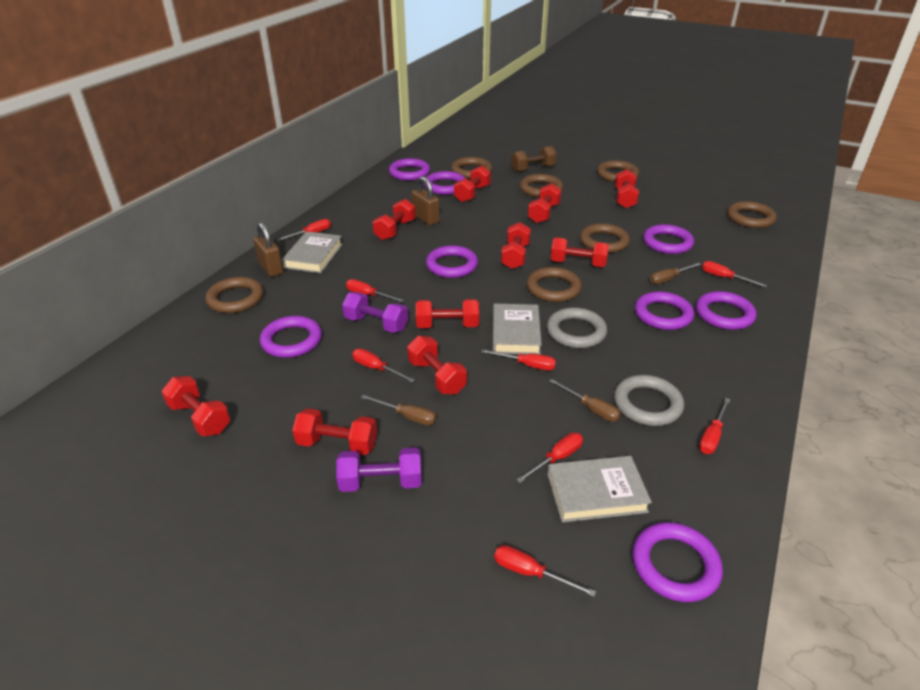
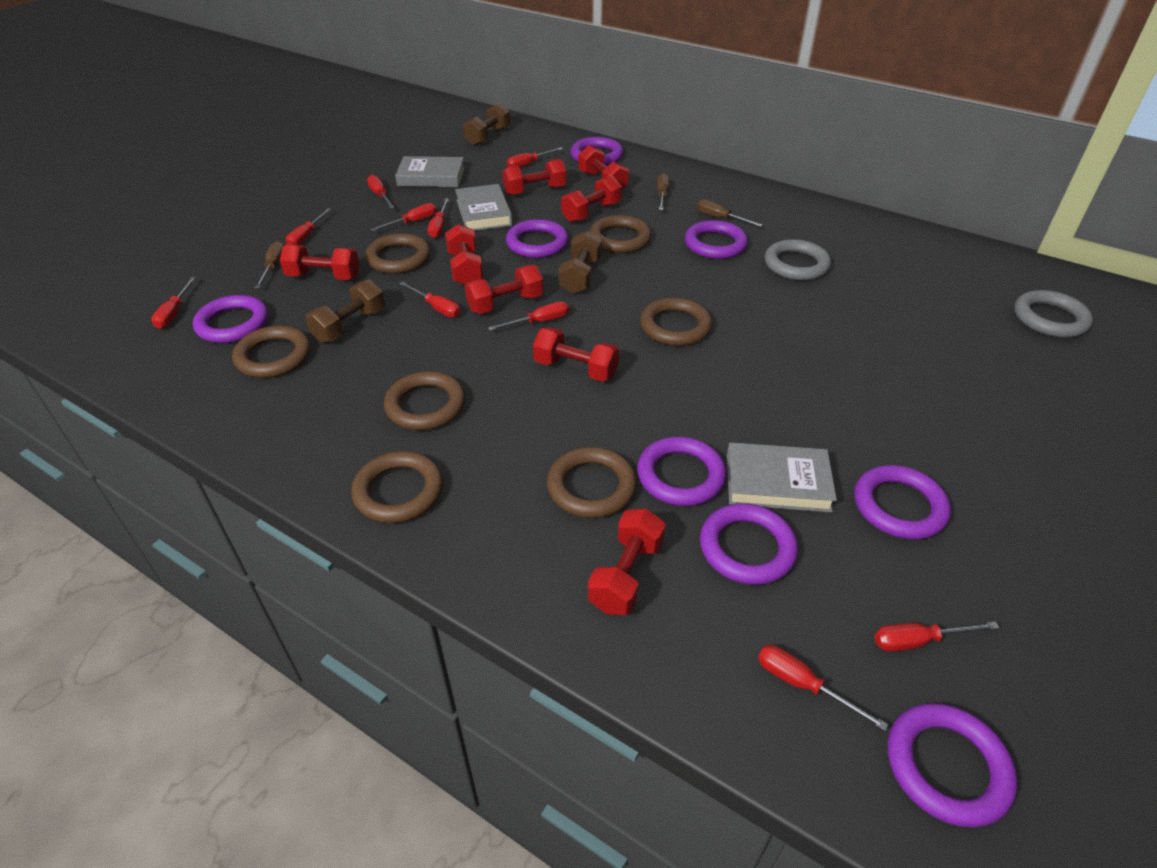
brown dumbbell: [511,146,557,172] = 1 -> [305,279,385,343] [463,103,510,146] [558,231,602,294] = 3
brown padlock: [253,222,284,277] [412,176,440,226] = 2 -> none = 0
purple dumbbell: [336,448,422,492] [342,292,408,333] = 2 -> none = 0
red dumbbell: [161,376,230,437] [292,408,377,455] [373,199,416,240] [407,336,467,394] [416,299,479,328] [454,166,491,202] [501,222,531,269] [528,183,562,223] [551,238,609,267] [615,169,639,208] = 10 -> [280,245,360,280] [445,224,483,285] [465,265,544,314] [502,159,567,196] [533,327,619,382] [561,175,622,223] [578,145,629,189] [588,508,666,615] = 8
red screwdriver: [277,219,331,241] [346,279,404,302] [352,348,415,383] [481,349,556,370] [494,545,596,597] [516,433,583,483] [699,398,730,454] [702,261,767,287] = 8 -> [151,277,196,329] [286,208,332,245] [367,175,395,209] [370,203,437,232] [399,282,461,317] [428,198,449,238] [488,302,569,331] [507,148,563,167] [758,645,888,731] [874,622,1000,652] = 10

